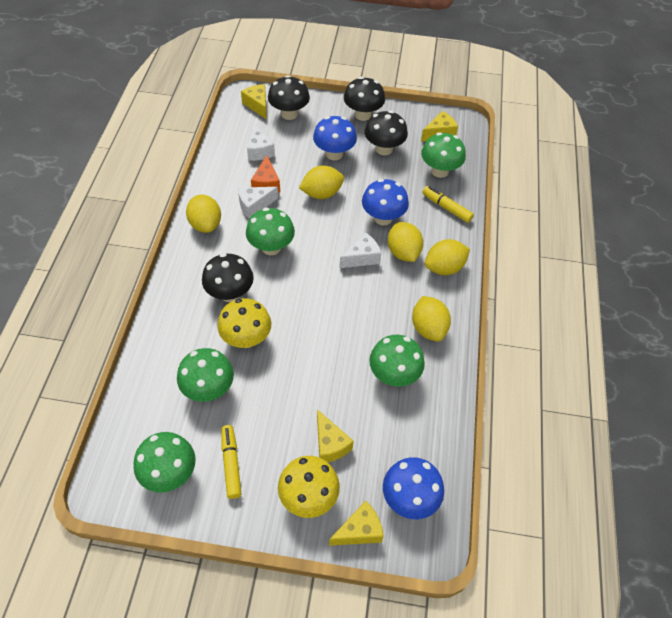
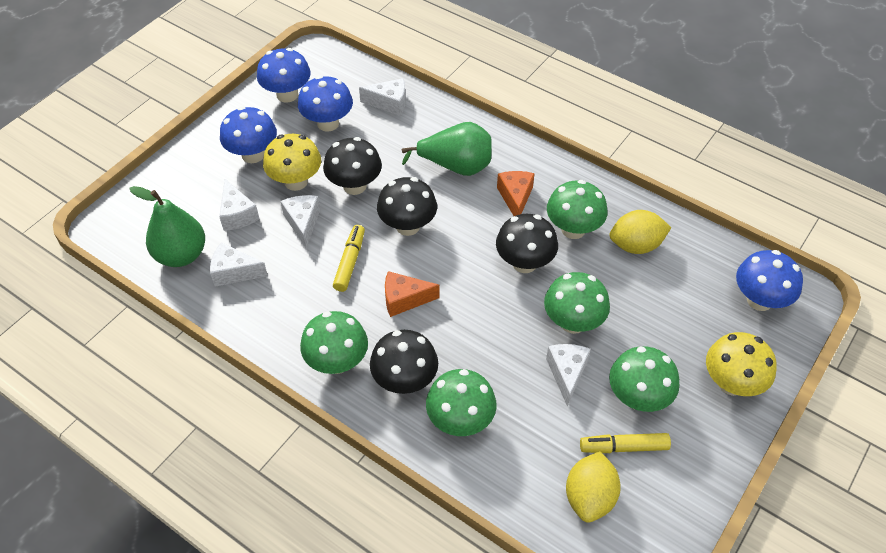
blue mushroom: [313,116,357,160] [362,179,409,225] [383,457,444,519] = 3 -> [220,107,277,163] [257,48,311,103] [298,76,353,132] [736,250,803,311] = 4
green pear: none = 0 -> [129,186,205,267] [402,122,492,176] = 2
orange cheese: [251,155,280,193] = 1 -> [385,271,440,317] [497,171,535,216] = 2
white cheese: [238,187,278,219] [247,123,275,161] [339,232,382,268] = 3 -> [210,242,268,287] [219,179,260,231] [281,195,320,248] [359,78,406,116] [546,344,591,406] = 5
yellow cheese: [241,84,267,120] [317,409,354,462] [329,501,384,546] [421,111,458,141] = 4 -> none = 0
yellow lemon: [186,194,221,233] [299,166,344,199] [388,222,423,262] [412,296,451,342] [425,239,470,275] = 5 -> [566,451,621,523] [610,210,671,254] = 2

